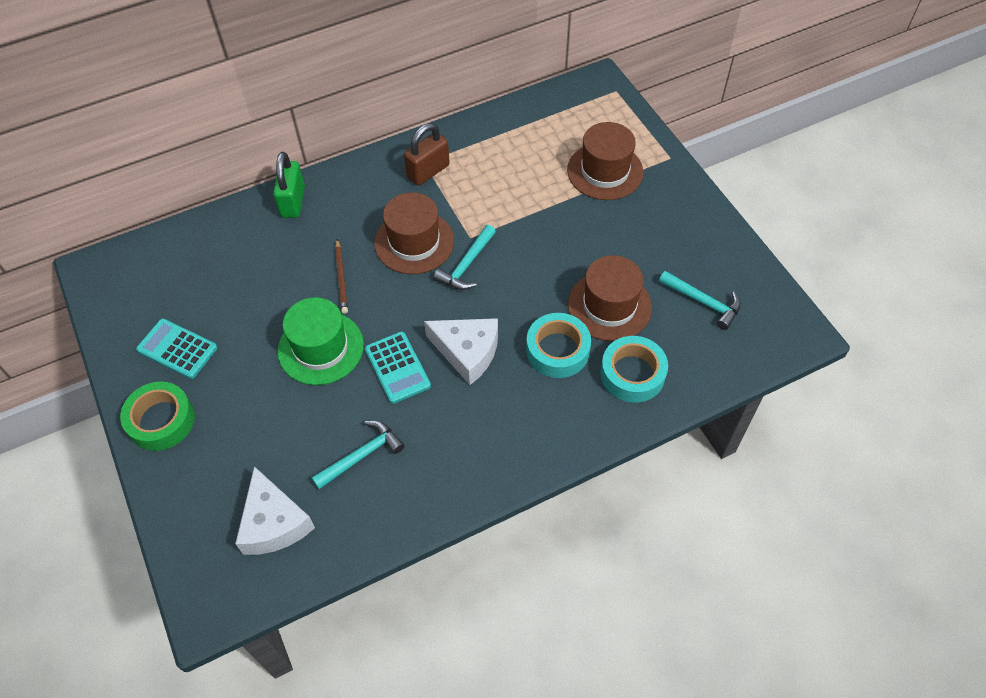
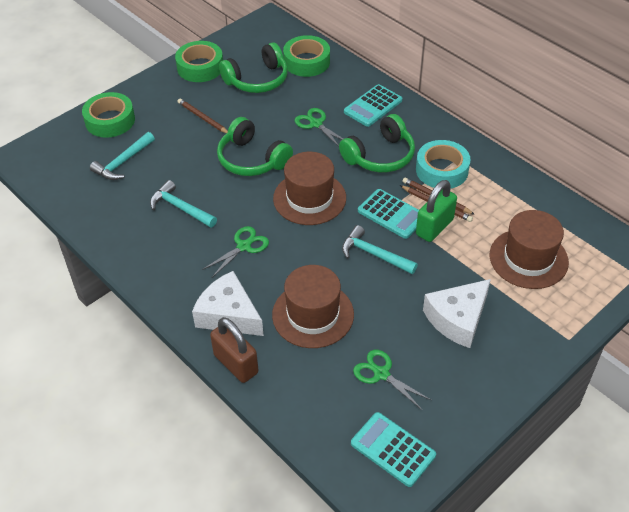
brown pencil: [335,239,348,314] = 1 -> [177,99,228,133] [400,185,473,222] [403,178,475,215] = 3
green hat: [278,297,364,385] = 1 -> none = 0
green headphones: none = 0 -> [217,117,293,176] [219,42,288,93] [339,114,415,173] = 3
green scissors: none = 0 -> [202,226,269,277] [295,108,343,147] [353,350,431,410] = 3
green tape: [120,381,195,451] = 1 -> [82,92,135,138] [175,41,223,82] [283,35,330,77] = 3
turquoise calculator: [136,319,217,379] [365,332,431,404] = 2 -> [344,84,402,127] [351,412,436,487] [358,189,419,239] = 3
turquoise tape: [526,313,591,378] [600,336,668,403] = 2 -> [416,140,471,188] = 1

